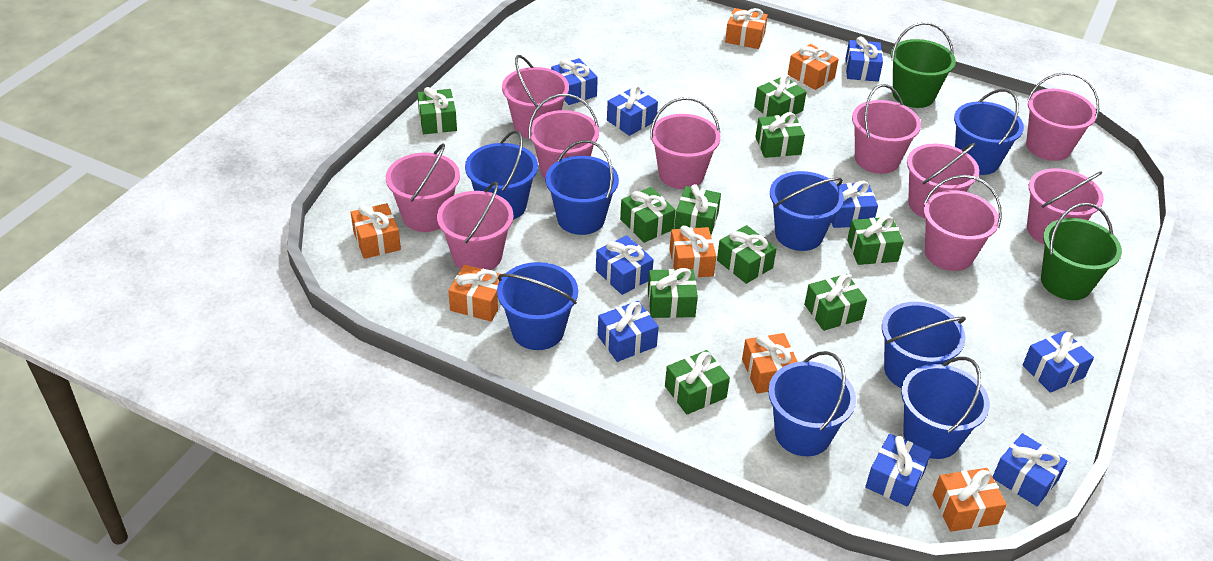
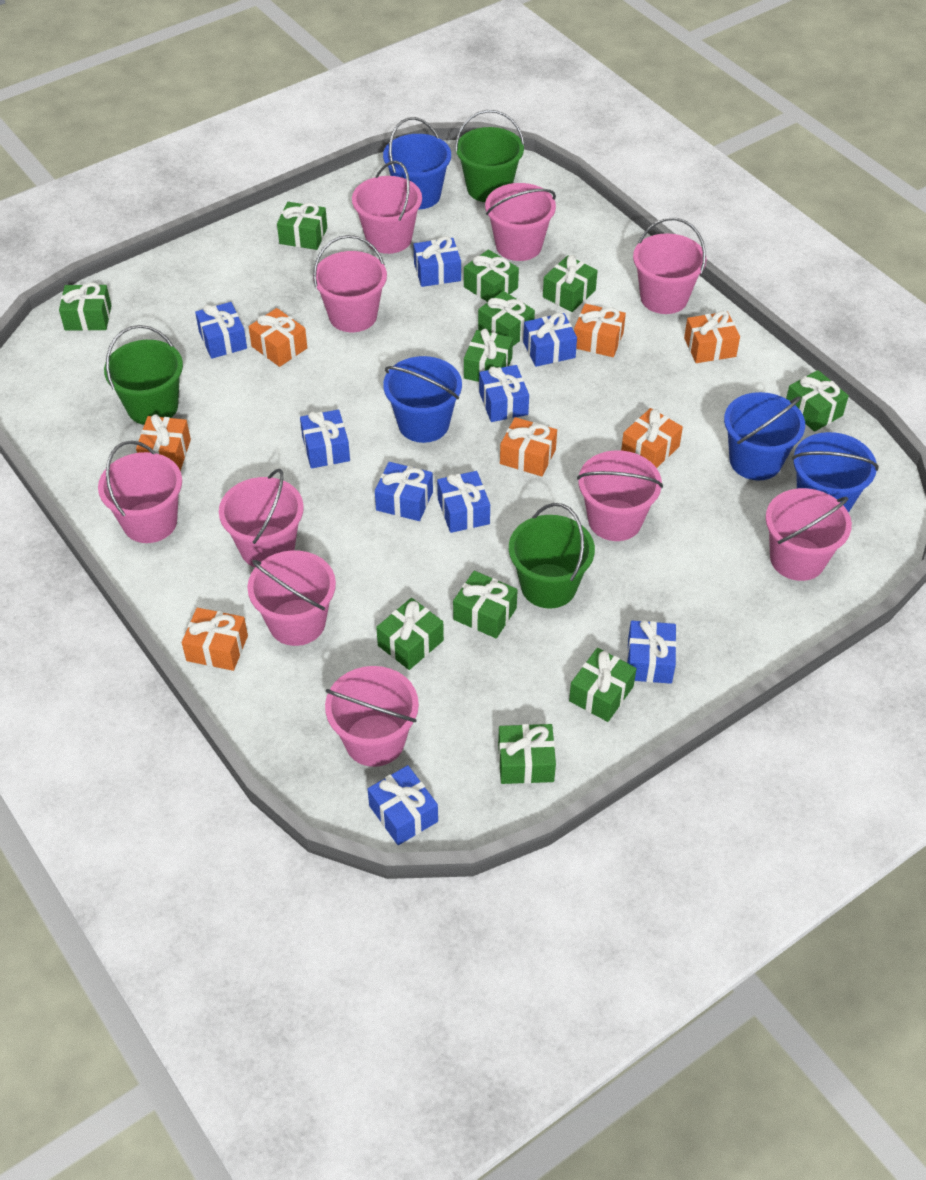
blue bucket: [465,130,538,220] [497,262,578,350] [545,140,619,235] [768,351,856,456] [770,171,844,251] [882,302,966,388] [901,357,990,459] [954,89,1024,175] = 8 -> [383,117,451,209] [383,356,462,443] [724,392,805,480] [792,432,879,513] = 4
green bucket: [891,22,956,108] [1041,203,1122,300] = 2 -> [104,325,183,425] [455,110,525,202] [509,503,595,609] = 3
green gift: [417,87,457,134] [620,187,675,243] [648,268,698,318] [665,350,730,415] [674,184,721,235] [717,225,777,284] [754,74,807,117] [756,112,805,158] [804,274,867,331] [847,215,904,265] = 10 -> [59,283,112,331] [277,202,327,250] [376,598,444,670] [453,571,518,639] [464,249,519,302] [464,329,513,382] [478,291,535,346] [498,724,556,784] [543,255,598,312] [569,648,636,722] [786,370,849,432] = 11

